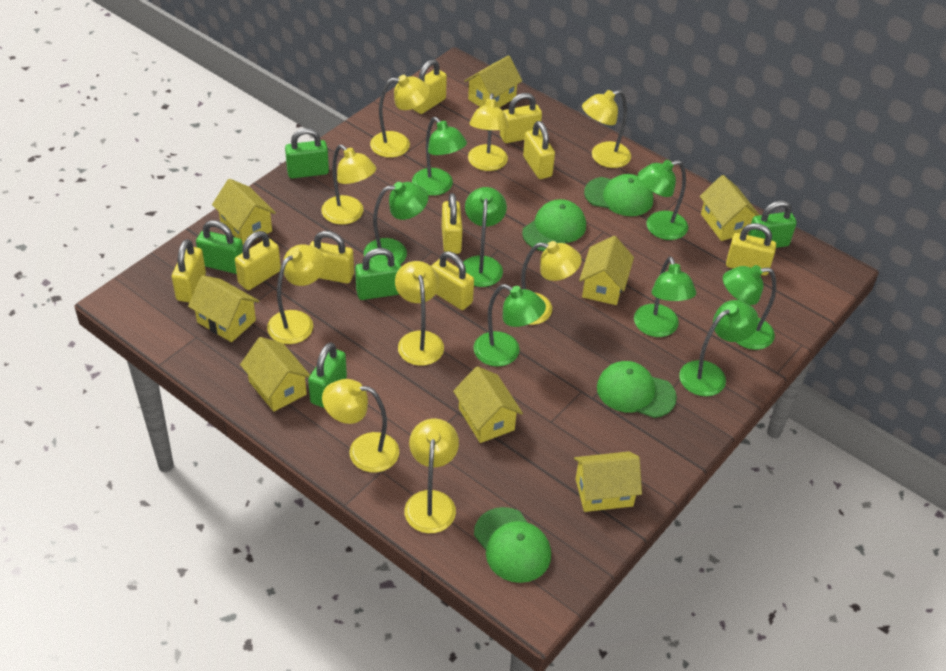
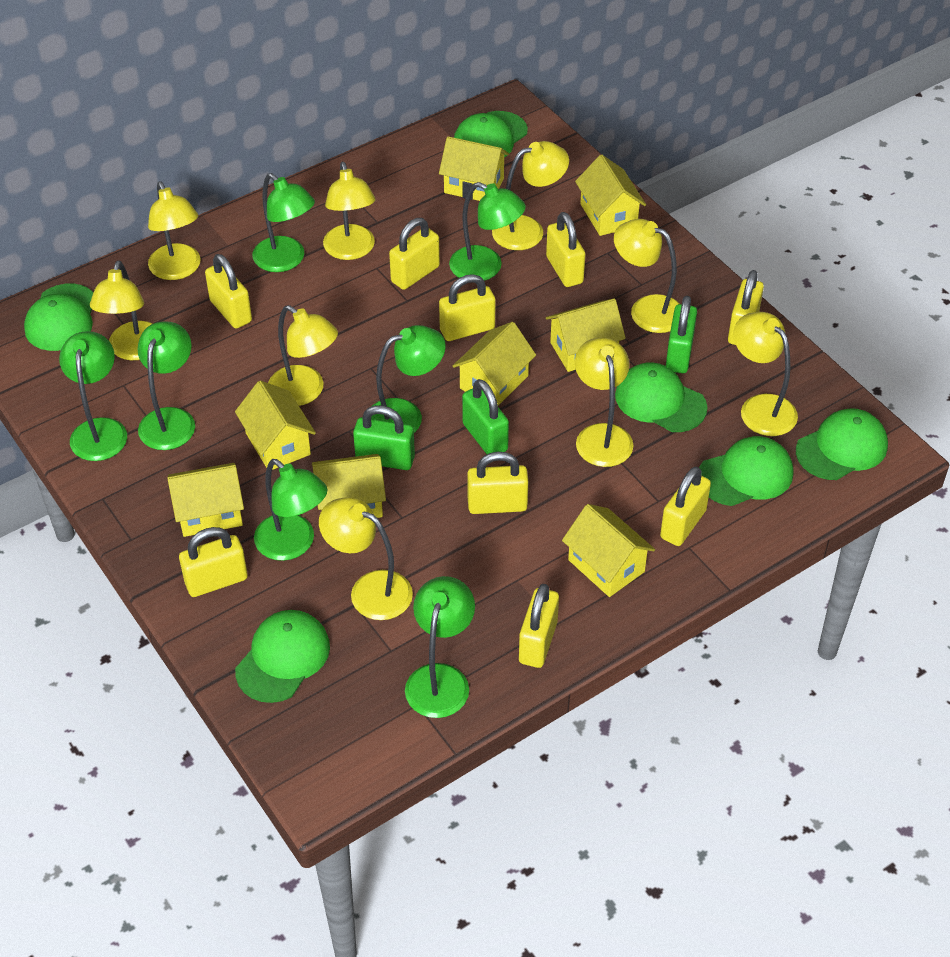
green cap: [474,507,551,583] [522,199,586,252] [584,174,653,216] [597,361,677,418] = 4 -> [24,283,94,351] [235,610,330,703] [454,111,528,157] [615,362,707,432] [699,436,793,506] [796,408,888,480] = 6
green lamp: [364,182,428,264] [412,117,467,196] [463,187,507,287] [473,284,546,367] [634,256,696,337] [638,160,688,240] [679,300,759,396] [723,265,776,350] = 8 -> [59,331,127,461] [138,322,195,450] [252,173,315,272] [254,459,328,561] [371,325,446,433] [405,576,475,718] [449,182,526,281] = 7
green padlock: [196,220,243,274] [285,128,329,178] [308,342,347,408] [355,248,401,300] [748,200,797,248] = 5 -> [353,405,415,470] [462,379,509,454] [666,296,697,373] = 3

